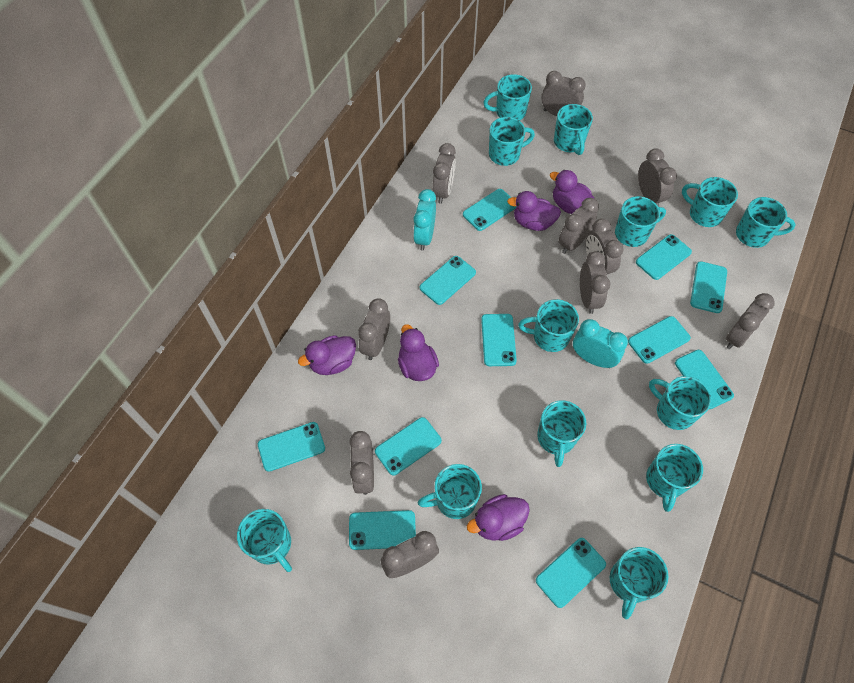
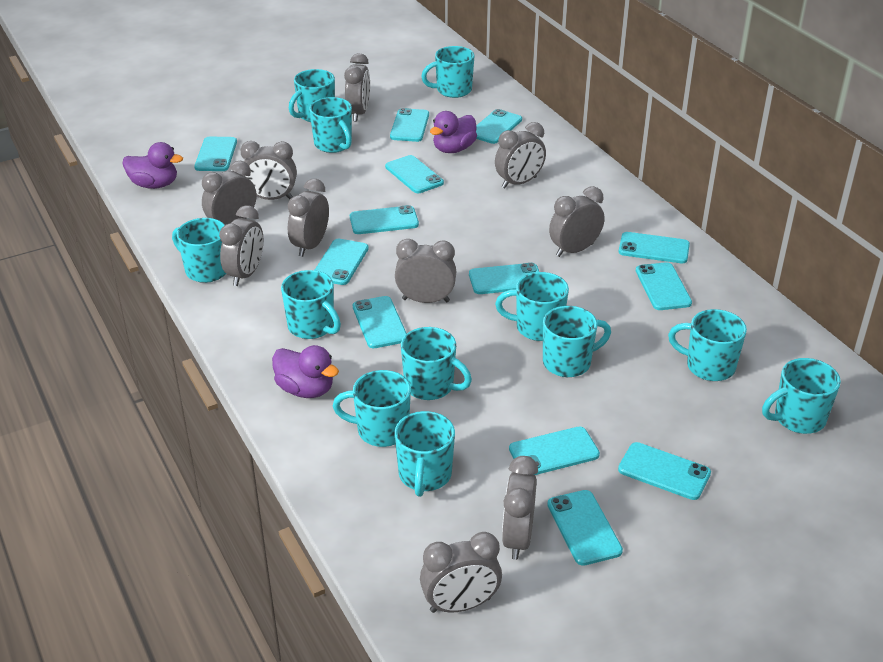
purple duck: [298,335,356,375] [398,324,439,381] [467,494,530,541] [507,191,561,231] [550,170,595,214] = 5 -> [123,142,183,189] [272,345,339,398] [430,111,477,153] = 3
turquoise clock: [413,189,436,251] [573,319,628,368] = 2 -> none = 0
turquoise mug: [237,509,292,572] [418,464,482,519] [483,74,532,121] [489,117,535,166] [518,299,579,352] [537,400,586,467] [554,104,593,155] [610,547,668,620] [615,196,666,247] [646,444,703,512] [649,376,712,430] [682,177,738,227] [736,197,795,248] = 13 -> [172,218,226,283] [281,270,341,339] [289,69,335,122] [309,97,352,153] [333,370,411,447] [394,411,455,497] [401,327,472,400] [421,46,474,98] [495,272,569,341] [543,306,611,377] [668,309,747,381] [762,358,841,434] = 12
turquoise phone: [258,422,325,472] [349,510,416,550] [375,417,442,475] [420,256,476,305] [463,189,516,231] [481,314,517,366] [536,538,606,608] [628,316,691,364] [636,234,692,280] [675,350,734,409] [690,261,727,313] = 11 -> [194,137,237,171] [315,239,369,285] [350,205,419,234] [353,296,407,348] [385,155,444,193] [390,108,429,142] [469,263,539,294] [476,109,522,144] [509,427,600,475] [547,490,623,566] [618,442,711,500] [619,232,690,263] [636,262,692,310] = 13

